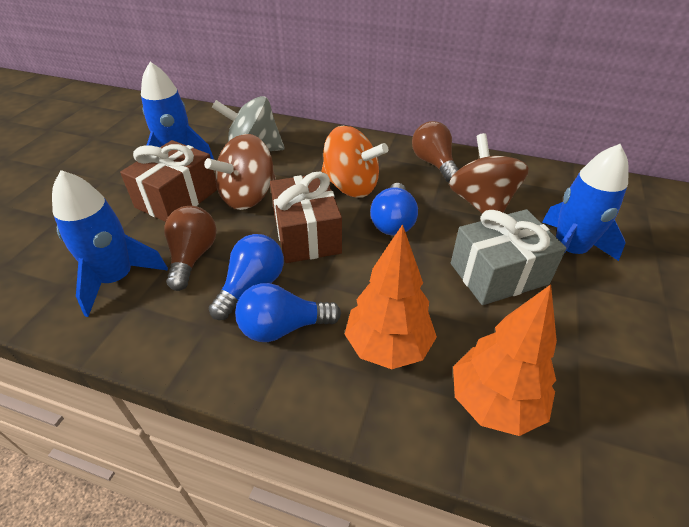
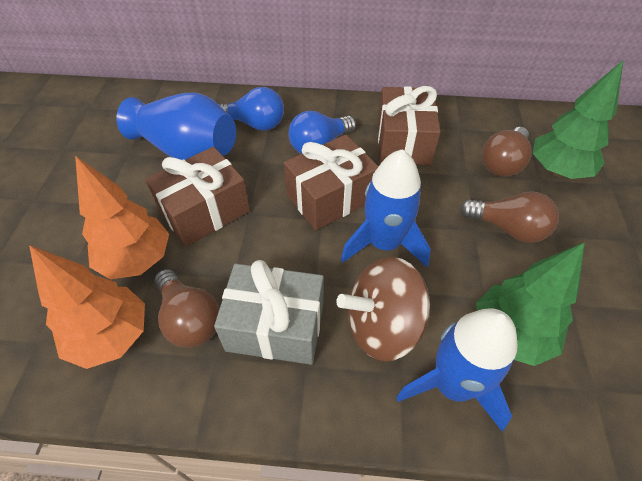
blue light bulb: [209,234,284,320] [235,283,341,342] [370,183,418,235] = 3 -> [219,87,284,131] [288,111,356,154] = 2
blue rocket: [52,170,168,317] [141,62,214,160] [542,144,629,261] = 3 -> [341,149,431,267] [396,308,518,432] = 2
blue vase: none = 0 -> [117,92,236,160] = 1
brown gift: [120,140,217,222] [270,172,342,263] = 2 -> [145,146,250,247] [284,135,379,230] [378,86,441,165] = 3
brown light bulb: [164,206,217,291] [412,121,459,183] = 2 -> [155,269,219,348] [460,191,559,243] [482,127,532,177] = 3
brown spinning top: [204,134,276,210] [449,133,529,214] = 2 -> [336,257,430,361] = 1
green tree: none = 0 -> [476,242,585,366] [533,61,623,179] = 2
grey spinning top: [212,96,284,151] = 1 -> none = 0
orange spinning top: [321,126,388,198] = 1 -> none = 0

